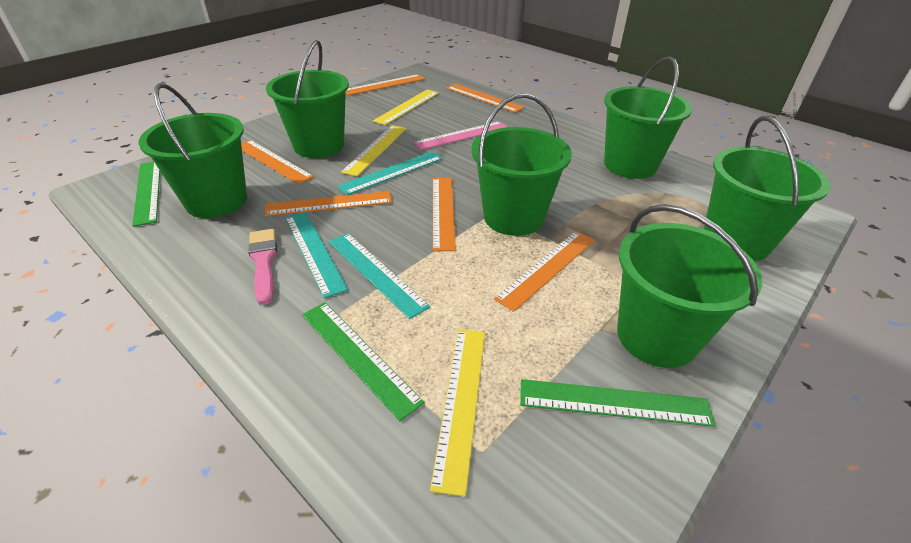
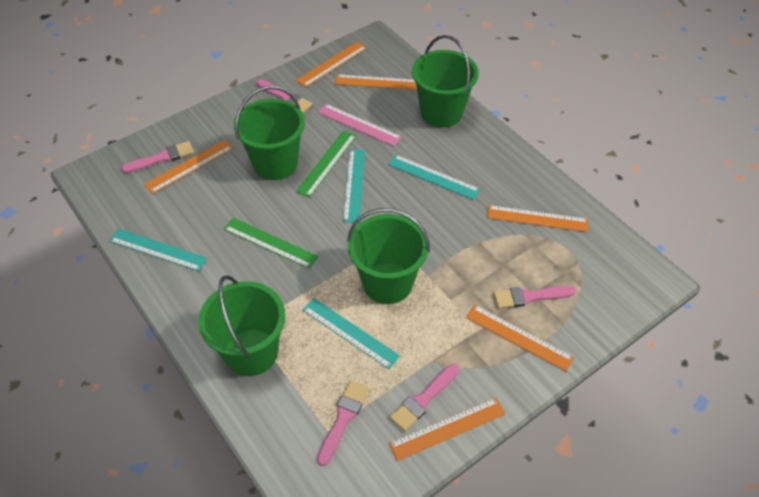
green bucket: [138,83,247,218] [266,40,349,158] [471,93,572,236] [604,57,692,179] [617,204,762,368] [704,116,830,261] = 6 -> [198,275,285,376] [234,86,305,180] [347,208,430,304] [412,35,479,128] = 4
green ruler: [132,162,160,227] [302,302,425,421] [520,379,716,427] = 3 -> [224,218,318,269] [296,131,356,198] = 2
pink brush: [248,229,277,305] = 1 -> [121,141,194,173] [257,79,312,113] [317,381,369,466] [390,364,460,431] [493,286,576,308] = 5
turquoise ruler: [285,212,348,298] [329,233,430,319] [338,151,443,195] = 3 -> [109,229,208,271] [302,298,400,369] [343,149,365,222] [388,155,480,200] = 4
yellow ruler: [341,125,406,176] [373,89,439,125] [430,329,485,497] = 3 -> none = 0

